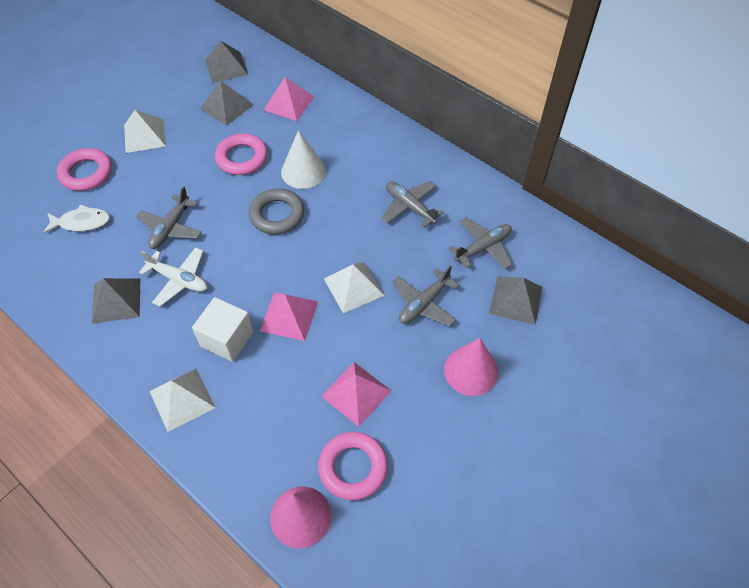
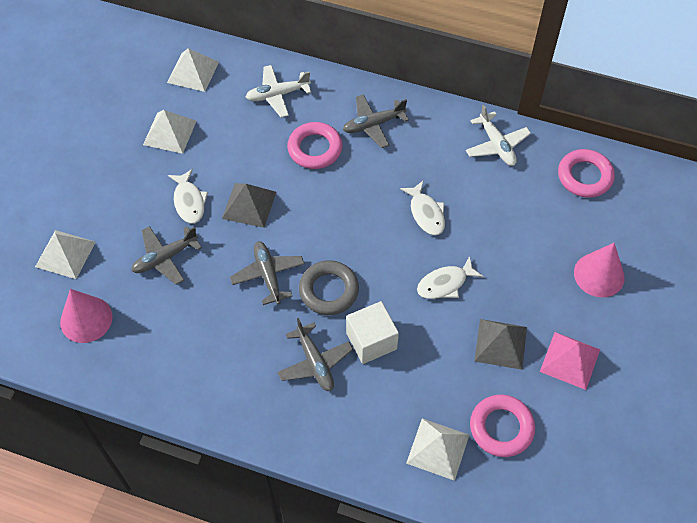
grey pyramid: [92,278,140,324] [200,81,253,126] [205,41,248,83] [489,276,542,325] = 4 -> [222,183,276,228] [474,319,527,370] = 2
pink pyramid: [260,292,318,341] [264,77,314,121] [321,362,391,427] = 3 -> [540,332,600,390] = 1
white cone: [281,130,326,189] = 1 -> none = 0
white fish: [43,204,110,233] = 1 -> [168,169,208,224] [400,181,445,235] [417,256,484,299] = 3
white plane: [139,247,207,307] = 1 -> [246,65,311,117] [466,105,531,166] = 2
white pyramid: [124,110,166,153] [150,369,216,432] [324,262,385,313] = 3 -> [35,230,96,279] [143,110,196,154] [167,48,219,92] [406,418,469,481] = 4

